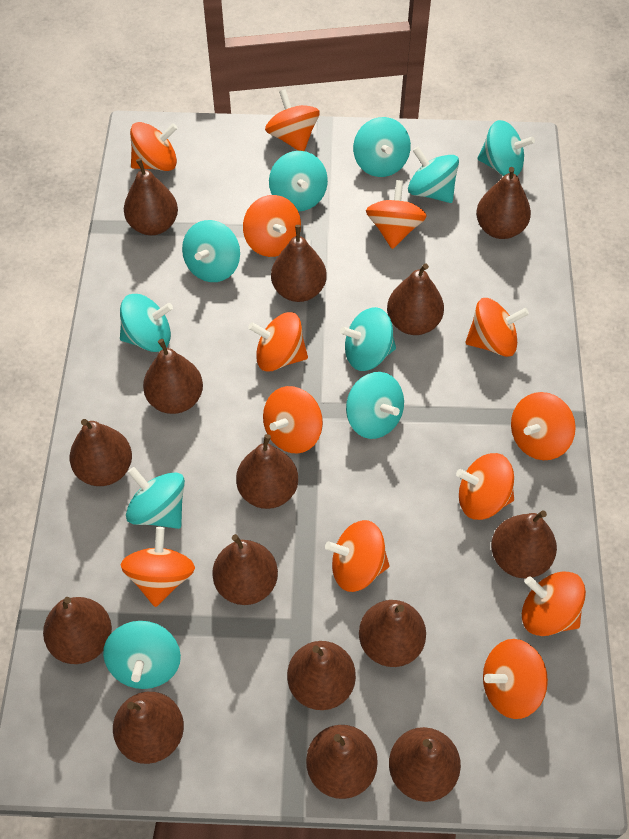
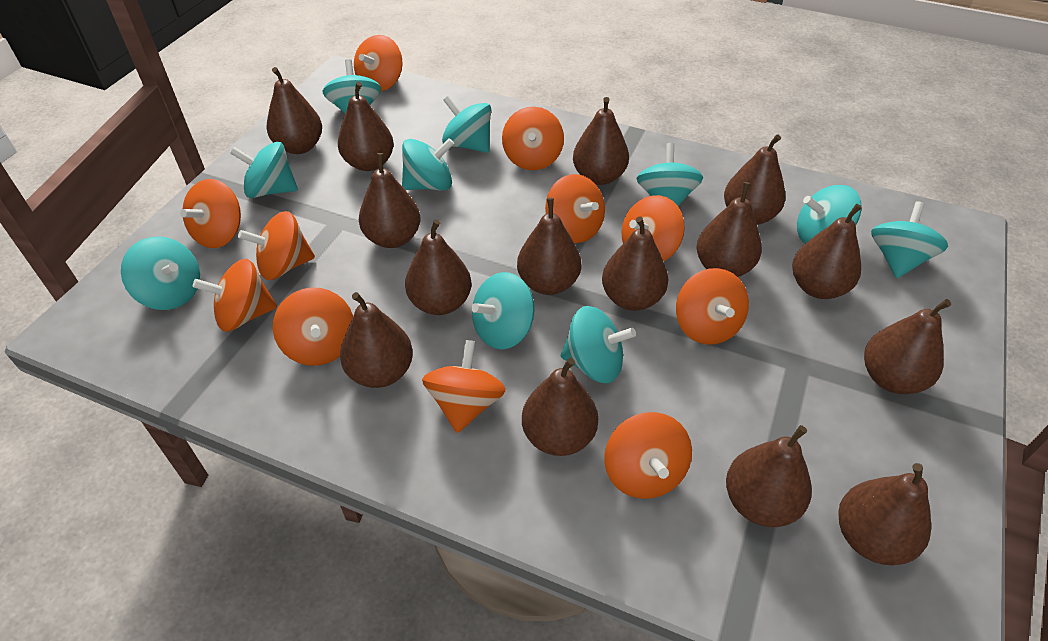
orange spinning top: [120,527,195,607] [130,122,178,171] [243,195,301,257] [248,312,308,372] [263,386,323,454] [265,89,320,151] [325,520,390,592] [366,180,427,249] [456,453,514,520] [465,298,529,357] [483,639,548,719] [511,392,576,460] [522,571,586,636] = 13 -> [180,179,241,248] [193,259,277,332] [238,211,315,280] [273,287,353,366] [354,35,403,92] [422,340,506,433] [502,107,564,170] [545,174,605,243] [604,412,692,499] [621,195,685,261] [676,268,749,345] = 11

